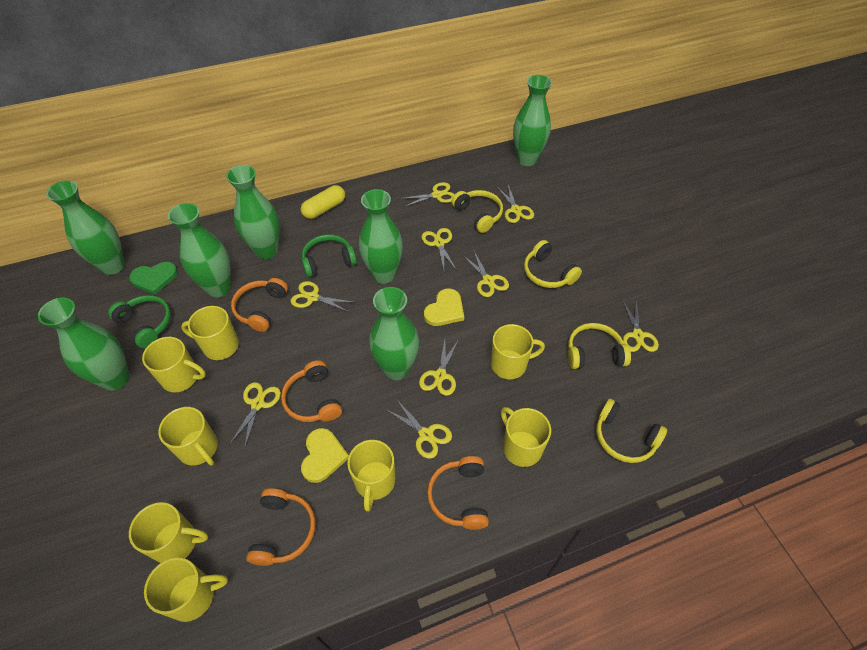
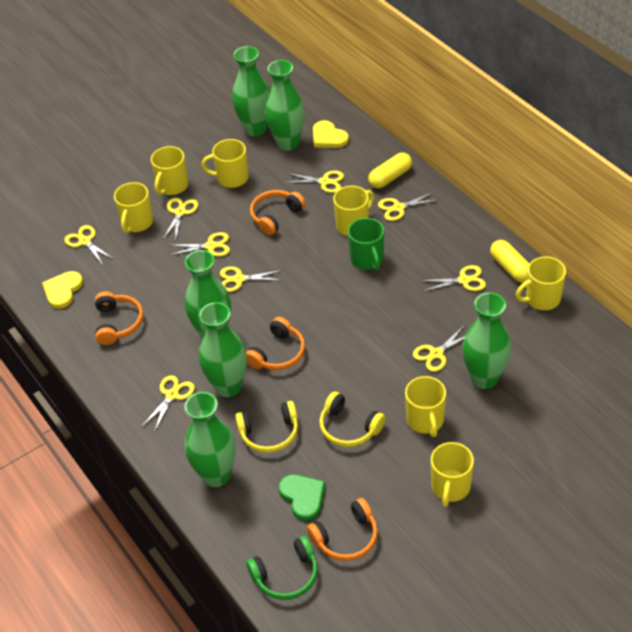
green headphones: [108,295,171,348] [302,235,357,277] = 2 -> [247,536,318,600] = 1
green mug: none = 0 -> [348,218,384,270] = 1
green vase: [38,298,130,391] [46,180,125,275] [168,203,231,297] [226,165,279,259] [359,189,403,284] [369,287,419,380] [513,75,552,166] = 7 -> [185,250,231,339] [185,392,236,487] [199,302,247,397] [232,46,270,136] [265,60,305,151] [462,293,511,389] = 6
yellow capsule: [301,185,345,219] = 1 -> [368,153,412,189] [490,240,530,283] = 2
yellow headphones: [451,190,503,233] [524,240,582,288] [568,323,631,369] [596,399,667,463] = 4 -> [235,401,298,453] [319,391,385,447] = 2
yellow mug: [129,502,208,563] [142,337,206,393] [144,557,228,622] [158,407,218,466] [181,306,239,360] [347,440,395,512] [490,324,545,380] [501,407,551,467] = 8 -> [114,182,153,233] [151,146,188,195] [202,139,249,188] [333,186,374,236] [405,376,446,437] [431,442,474,507] [516,256,566,310] = 7

